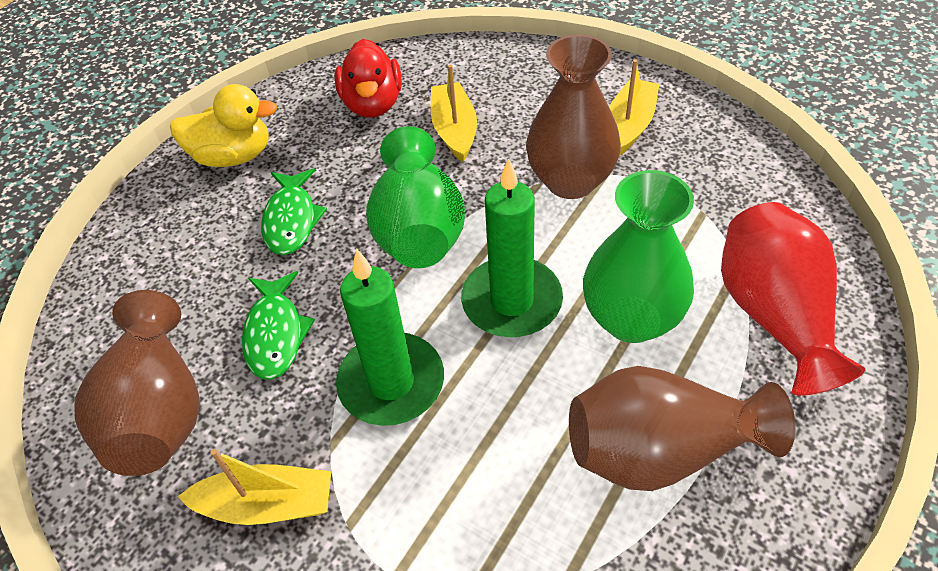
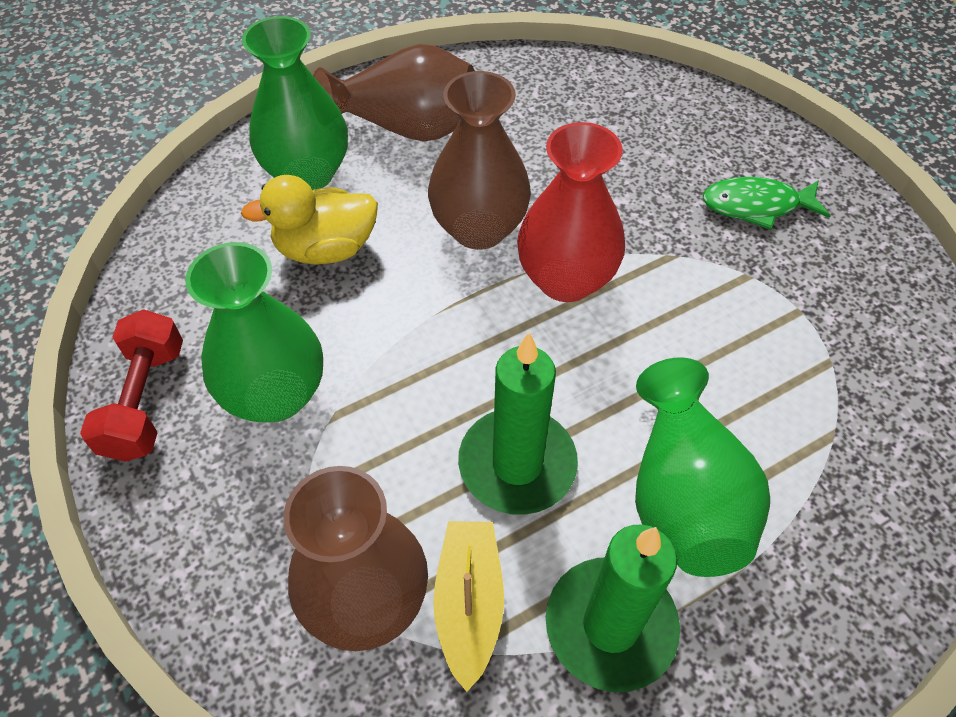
green fish: [242,271,315,380] [261,168,327,255] = 2 -> [703,177,831,230] = 1
green vase: [366,126,465,268] [583,170,694,343] = 2 -> [185,242,323,422] [242,16,348,190] [635,357,770,577] = 3
red duck: [335,39,402,118] = 1 -> none = 0
red dumbbell: none = 0 -> [80,309,183,462] = 1
yellow boat: [177,449,331,525] [431,65,477,162] [609,59,659,156] = 3 -> [433,521,504,692] = 1

